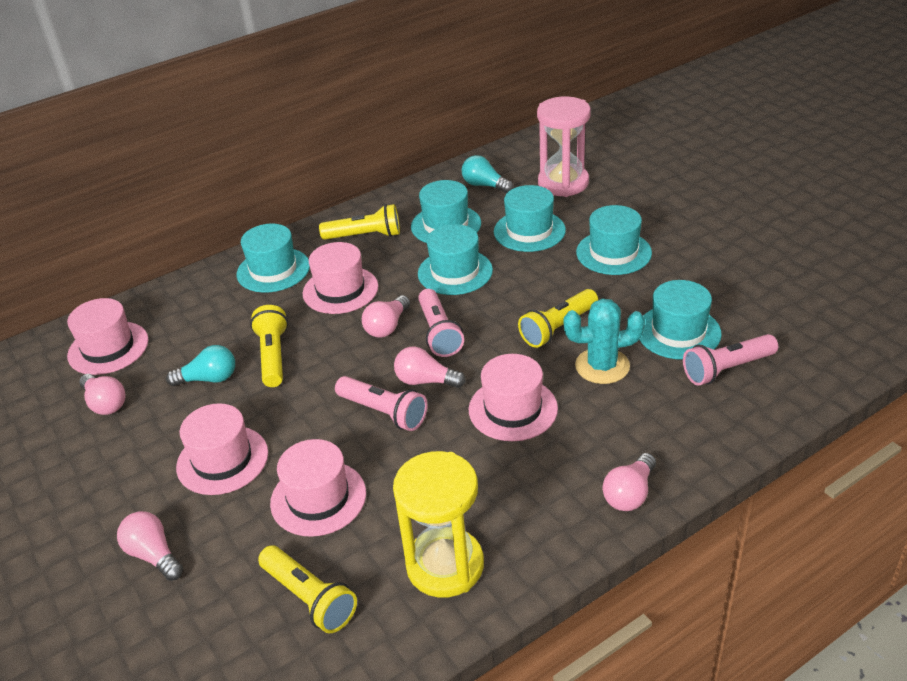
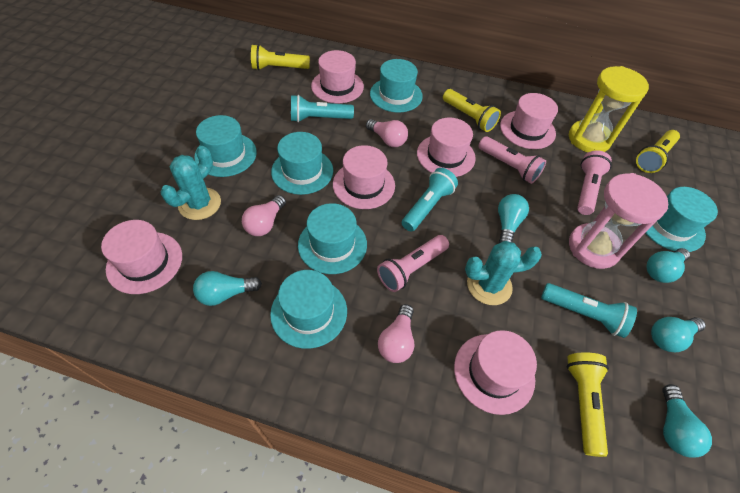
pink hat: [67,298,149,375] [176,403,268,495] [270,439,366,537] [303,242,378,314] [469,354,558,441] = 5 -> [101,220,182,294] [311,50,364,103] [333,145,395,209] [417,118,476,177] [454,330,537,415] [500,93,558,149] = 6
pink light bulb: [79,374,126,415] [117,511,183,581] [362,295,410,338] [394,347,466,388] [603,453,656,511] = 5 -> [242,195,286,236] [366,119,408,147] [378,304,414,363] = 3
turquoise cactus: [564,299,645,384] = 1 -> [161,146,221,220] [465,241,542,305] = 2
turquoise flashlight: none = 0 -> [291,95,354,122] [402,168,458,232] [541,283,637,338] = 3
turquoise light bulb: [166,345,235,386] [462,155,513,193] = 2 -> [193,271,262,306] [498,194,529,243] [646,248,690,283] [651,317,706,353] [662,384,712,458] = 5

